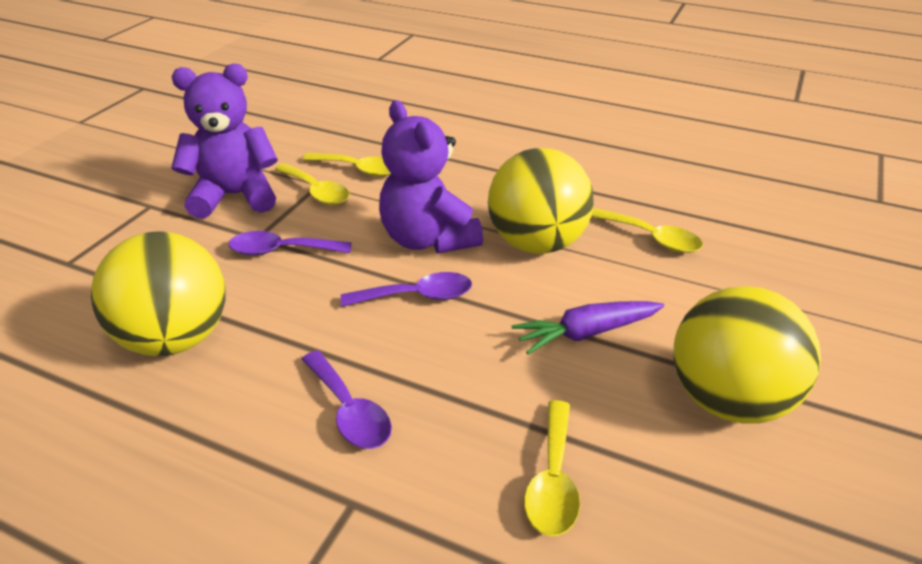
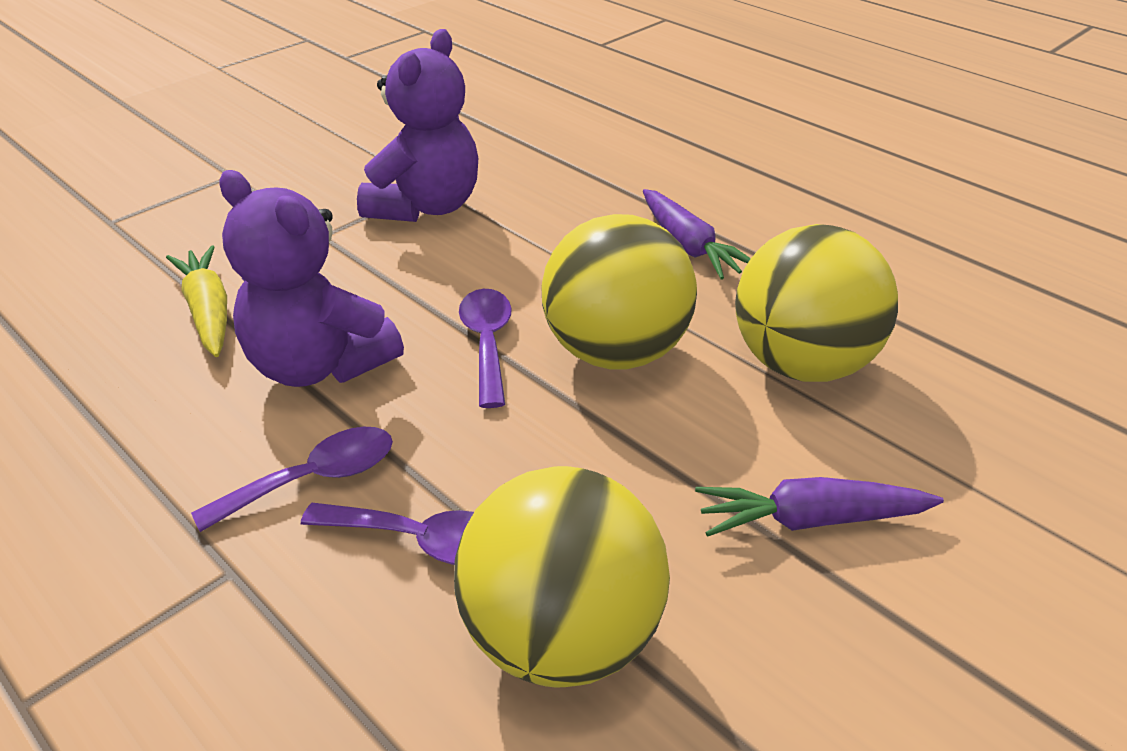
purple carrot: [512,301,664,354] = 1 -> [643,189,751,280] [695,477,944,537] = 2
yellow carrot: none = 0 -> [166,246,227,357] = 1
yellow spoon: [274,163,350,205] [303,153,391,177] [524,400,580,536] [591,208,703,253] = 4 -> none = 0

